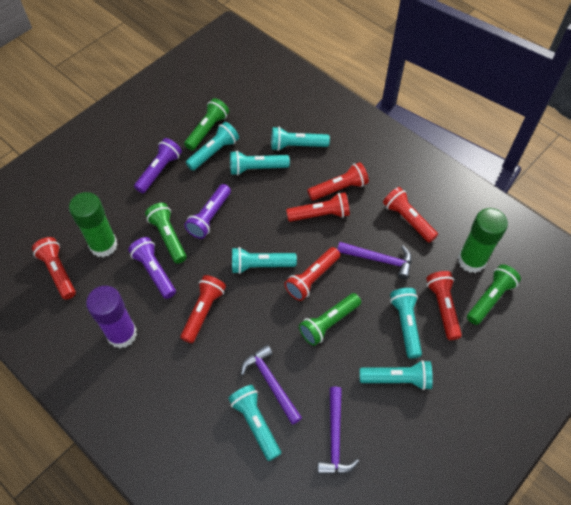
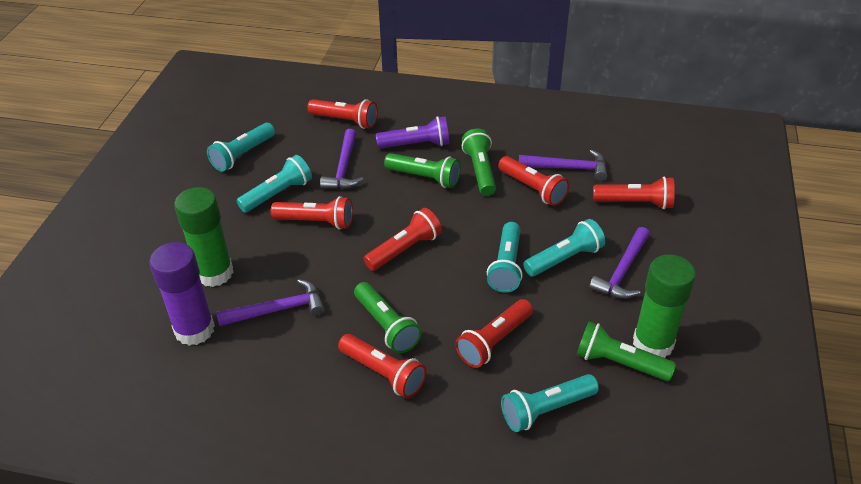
purple flashlight: [128,237,176,299] [134,138,182,193] [184,184,231,239] = 3 -> [376,116,449,149] = 1
purple hammer: [241,345,302,425] [317,387,359,475] [337,242,412,279] = 3 -> [216,279,325,326] [320,129,364,189] [519,150,607,181] [589,227,650,299] = 4
turquoise flashlight: [186,122,239,171] [228,385,281,461] [230,151,290,175] [232,247,297,274] [271,127,330,151] [360,360,433,390] [390,288,422,358] = 7 -> [207,123,275,172] [237,155,312,213] [487,222,523,293] [501,374,599,432] [523,219,605,277] = 5

